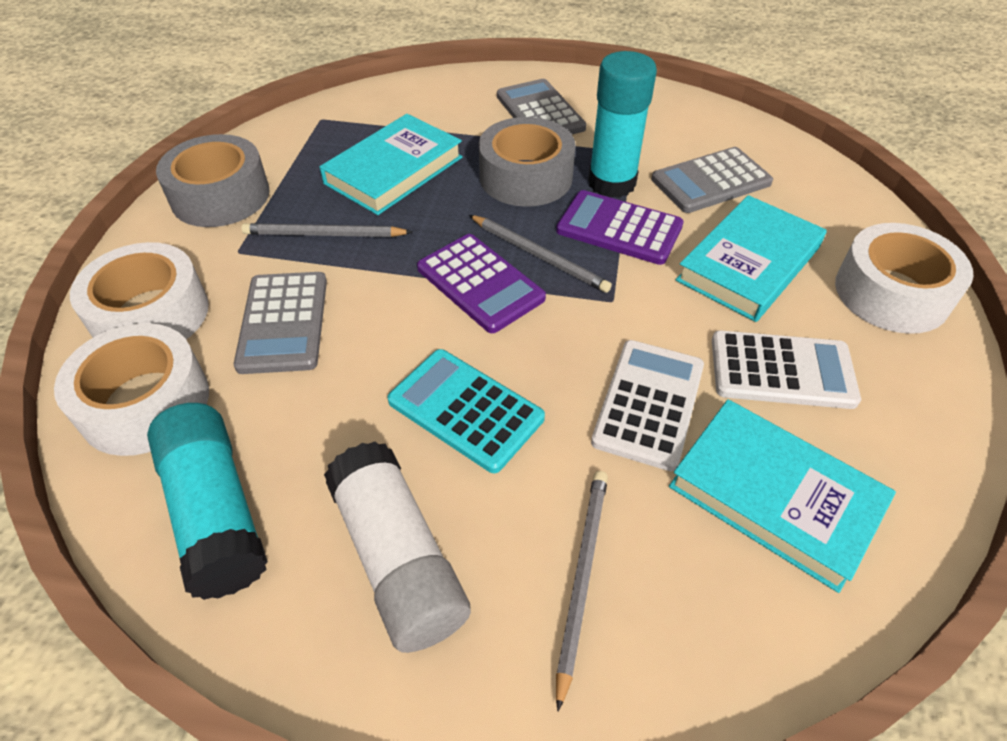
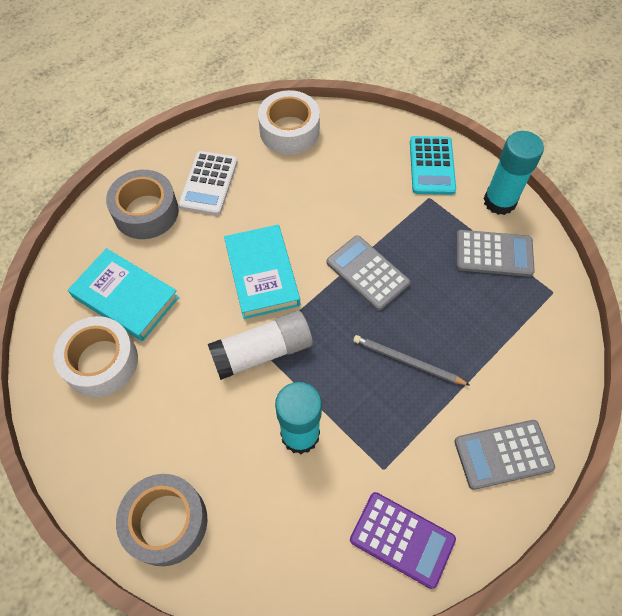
grey pencil: [242,223,412,237] [469,215,612,293] [556,471,608,711] = 3 -> [353,335,470,386] = 1
purple calculator: [417,234,546,333] [556,190,684,265] = 2 -> [350,492,456,589] = 1
turquoise book: [320,114,463,215] [669,399,896,593] [676,195,827,322] = 3 -> [68,248,179,341] [224,225,300,319] = 2
white calculator: [591,340,704,471] [712,330,861,409] = 2 -> [178,151,238,215] = 1
white tape: [54,323,209,456] [70,242,209,339] [835,223,974,334] = 3 -> [53,316,138,397] [258,90,320,155] = 2

